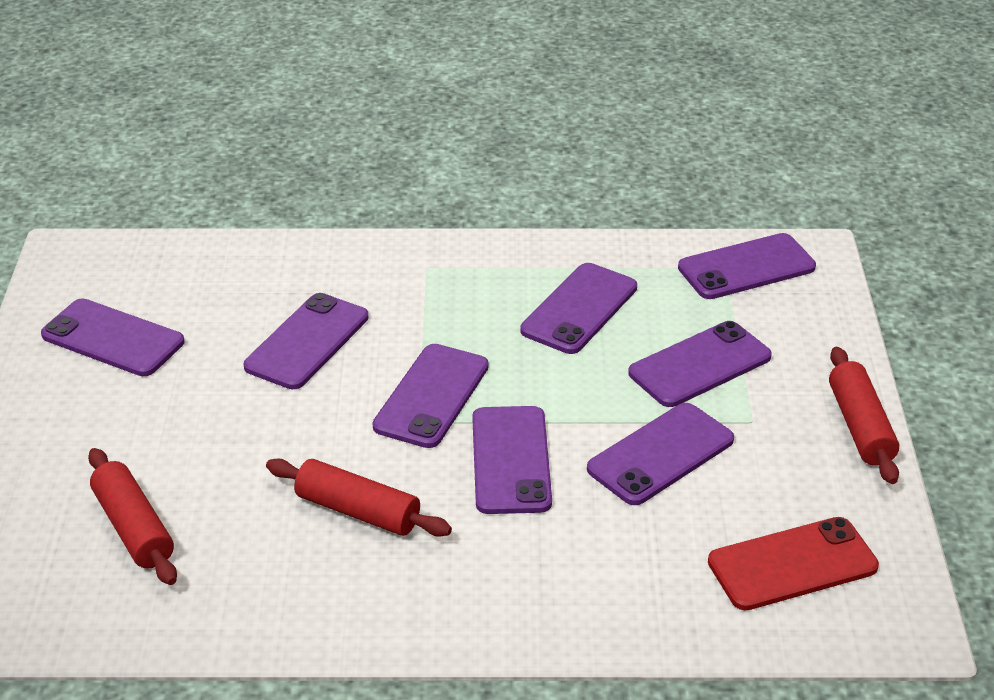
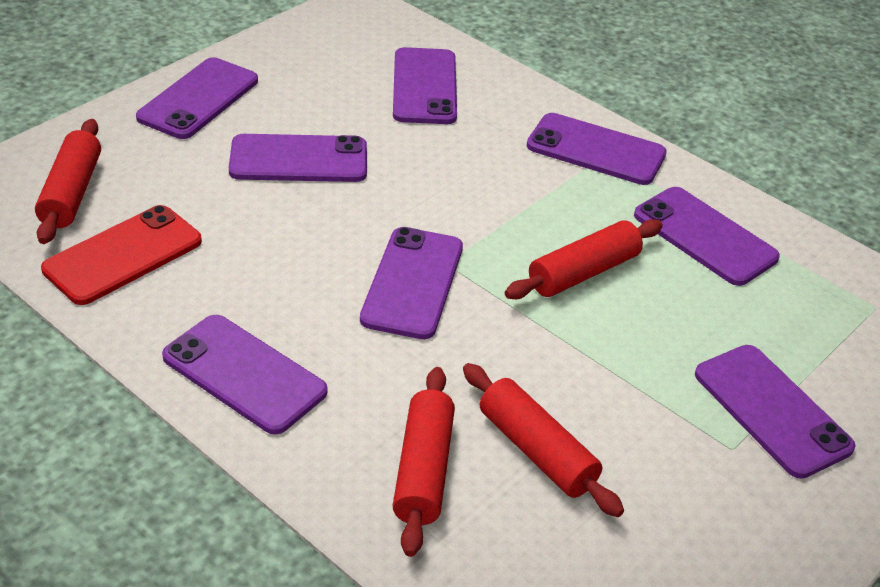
red rolling pin: [88,448,177,585] [266,459,452,537] [829,347,899,484] = 3 -> [35,119,101,244] [392,367,455,557] [463,363,624,517] [505,219,663,299] = 4

